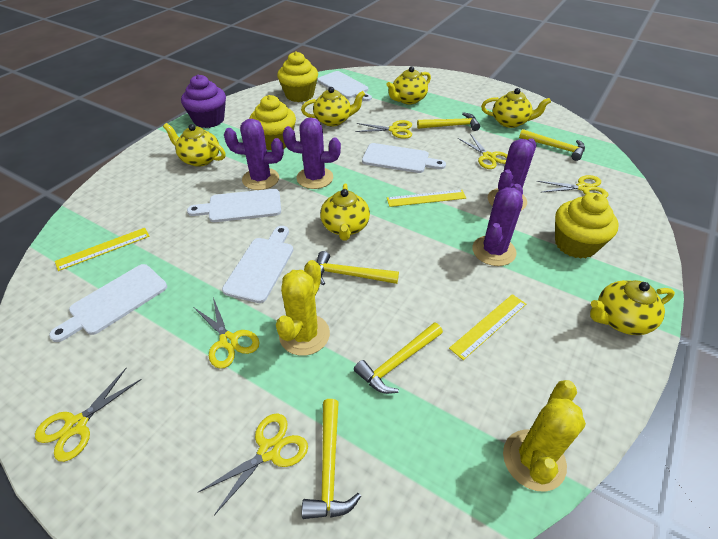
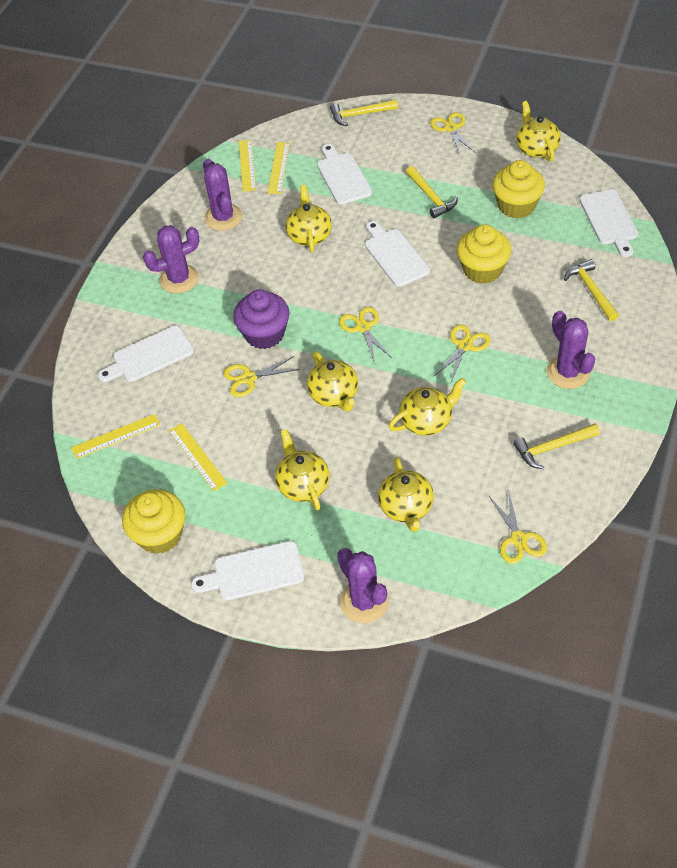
yellow cactus: [276,260,330,356] [503,380,586,492] = 2 -> none = 0
yellow hammer: [302,399,361,519] [317,251,399,285] [354,322,443,394] [417,112,480,131] [519,129,585,161] = 5 -> [330,99,398,126] [406,166,458,219] [513,424,600,469] [564,259,619,321] = 4
yellow ruler: [55,228,150,271] [387,190,466,207] [449,294,526,360] = 3 -> [71,414,160,459] [169,423,227,491] [239,140,256,192] [268,142,290,194] = 4
yellow scissors: [35,368,142,462] [193,298,260,369] [199,413,308,515] [355,120,412,139] [458,134,508,169] [537,175,608,198] = 6 -> [223,356,300,397] [339,307,392,363] [430,112,475,156] [433,325,491,382] [489,493,547,564] = 5

